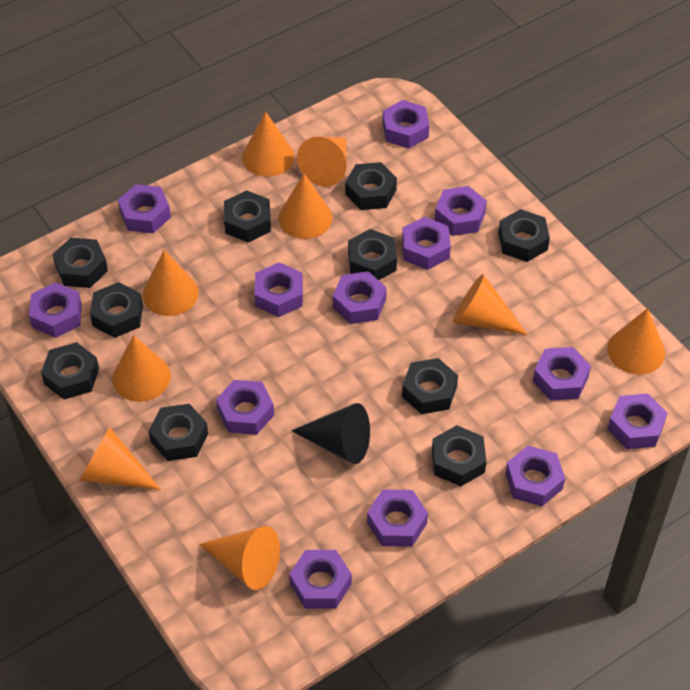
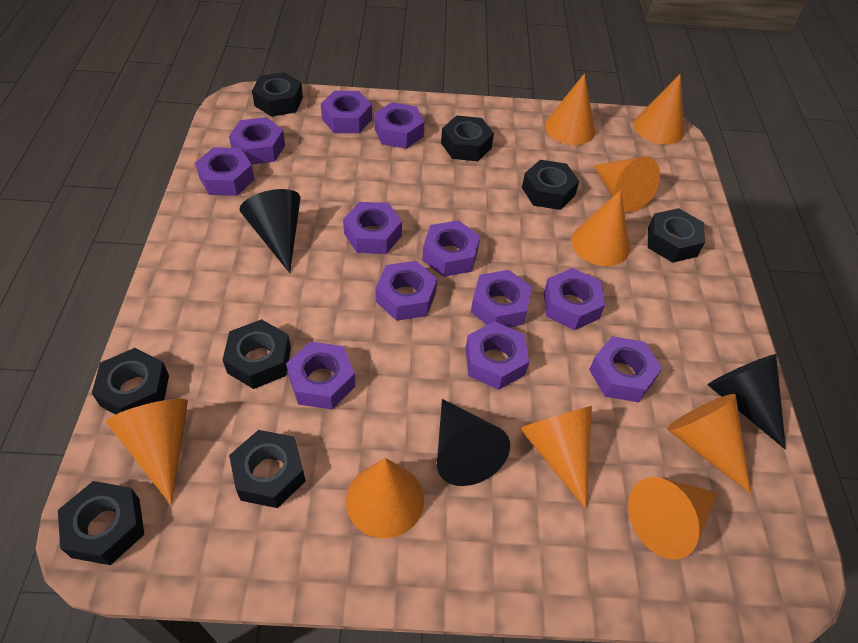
black cone: [291,403,370,464] = 1 -> [240,189,300,273] [437,399,510,486] [707,354,786,450] = 3
black nut: [41,342,99,399] [52,238,108,288] [90,282,143,338] [149,404,208,461] [224,190,271,243] [345,162,397,210] [348,229,397,280] [402,358,458,414] [432,425,486,486] [498,209,550,262] = 10 -> [58,481,144,565] [92,348,169,415] [223,319,291,389] [229,430,306,508] [252,72,303,117] [441,115,494,161] [522,160,579,210] [648,208,705,263] = 8
purple nut: [29,282,82,338] [118,184,171,233] [216,380,274,435] [254,262,303,317] [289,550,352,609] [333,271,387,324] [367,489,428,547] [382,100,429,149] [402,217,451,270] [435,186,487,236] [505,446,565,506] [533,347,591,401] [608,393,668,449] = 13 -> [195,147,255,196] [229,117,285,164] [286,341,355,409] [321,91,372,133] [343,202,402,254] [374,102,424,149] [376,261,437,321] [422,220,480,277] [466,321,529,390] [471,270,532,327] [544,268,605,330] [589,336,662,402] = 12

